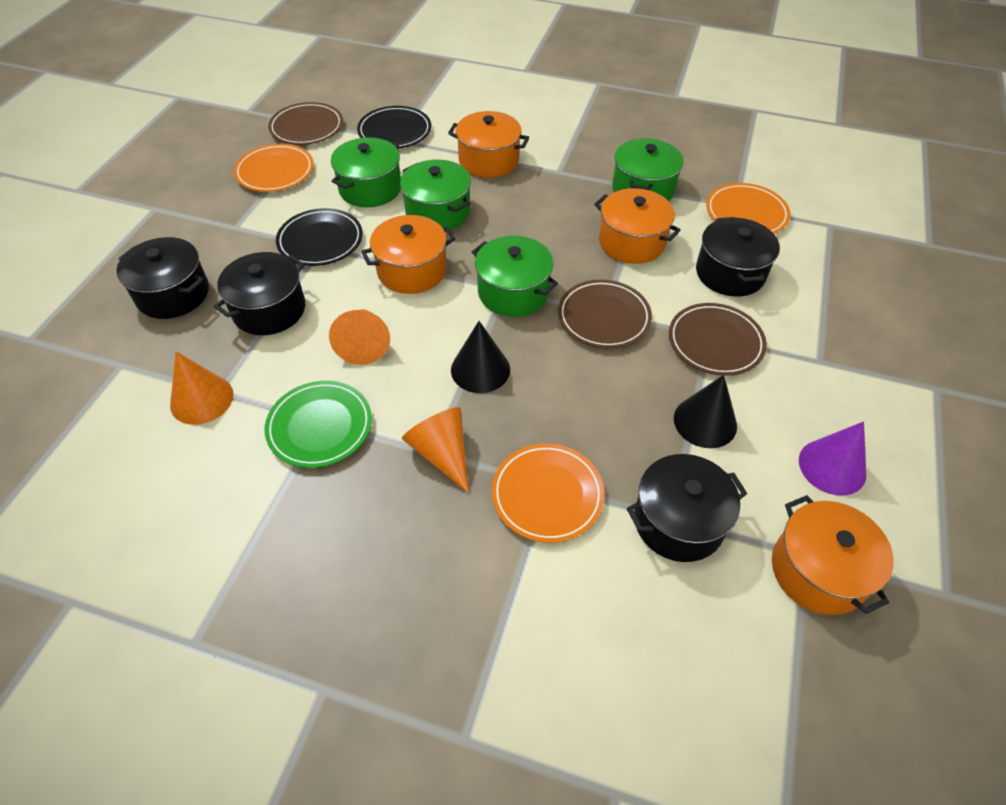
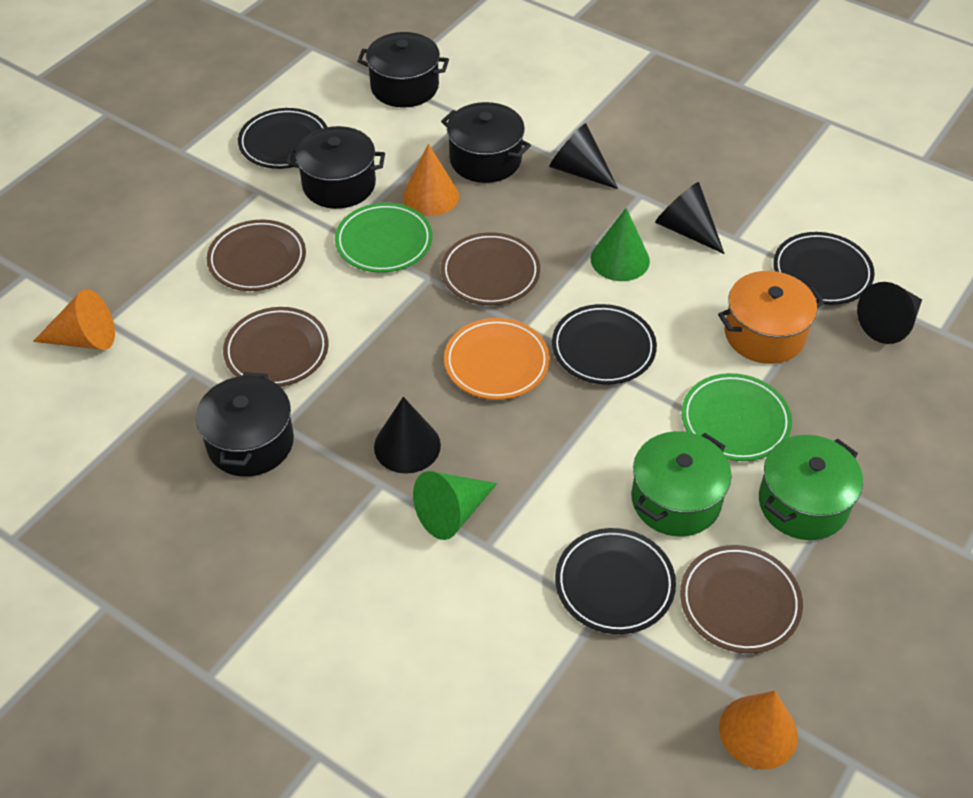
black cone: [451,321,510,393] [674,375,737,448] = 2 -> [374,397,441,474] [549,123,618,189] [655,182,725,254] [857,282,922,344] = 4
black plate: [276,208,363,266] [357,106,431,148] = 2 -> [238,108,327,169] [552,304,657,385] [555,528,676,634] [773,232,875,305] = 4
brown plate: [268,102,343,145] [558,280,652,349] [669,303,767,376] = 3 -> [207,220,306,291] [223,307,329,387] [441,232,540,305] [680,545,803,653] = 4
green cone: none = 0 -> [413,471,497,540] [591,208,650,281] = 2
green plate: [265,381,372,468] = 1 -> [335,203,432,273] [682,373,792,461] = 2
green pot: [331,137,401,207] [400,159,471,230] [472,236,558,317] [612,138,684,201] = 4 -> [631,431,731,537] [759,435,863,540] = 2
orange plate: [234,144,314,192] [492,443,605,543] [706,183,791,234] = 3 -> [444,318,550,400] = 1
orange pot: [361,215,455,294] [448,111,529,178] [594,188,681,264] [772,495,894,615] = 4 -> [718,271,824,364] = 1
purple cone: [799,421,866,496] = 1 -> none = 0

